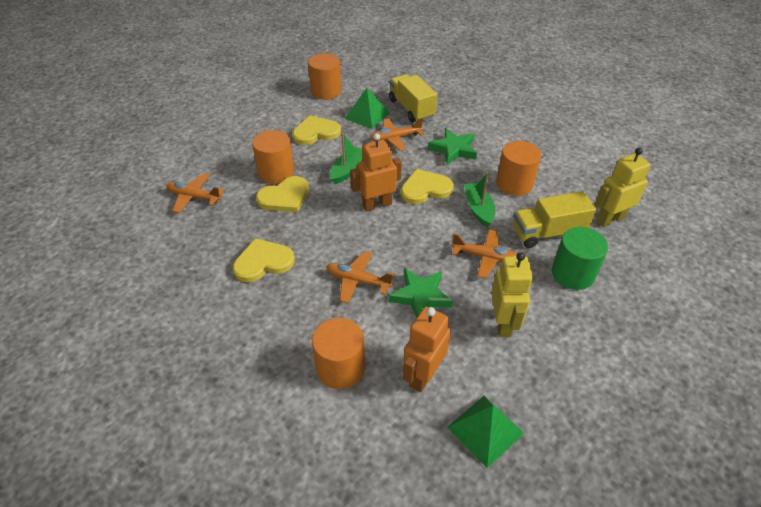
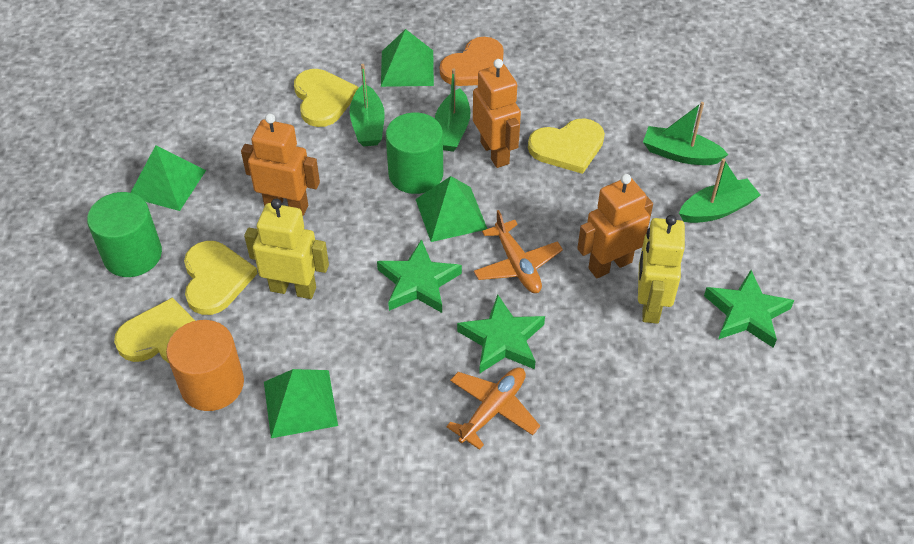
green boat: [330,133,363,184] [464,172,495,227] = 2 -> [350,64,385,147] [435,68,470,152] [643,102,729,165] [679,158,760,223] = 4
green cylinder: [552,227,608,290] = 1 -> [87,192,162,277] [386,113,443,194] = 2
green pyramid: [344,88,390,129] [447,396,524,468] = 2 -> [131,145,206,211] [264,369,338,438] [381,29,434,87] [416,176,487,242] = 4
green star: [388,268,453,318] [428,128,477,165] = 2 -> [377,239,462,313] [457,294,545,374] [704,270,794,348] = 3
orange cylinder: [252,130,294,184] [308,53,342,100] [312,318,365,389] [496,141,541,196] = 4 -> [166,320,244,411] = 1
orange heart: none = 0 -> [440,37,504,86] = 1
orange plane: [166,173,224,213] [326,251,394,303] [370,118,424,151] [452,229,517,278] = 4 -> [446,367,540,450] [474,210,563,293] = 2
orange robot: [350,133,402,212] [403,306,451,392] = 2 -> [241,114,320,216] [473,59,521,168] [577,174,653,278] = 3
yellow truck: [389,74,437,122] [513,191,596,248] = 2 -> none = 0

